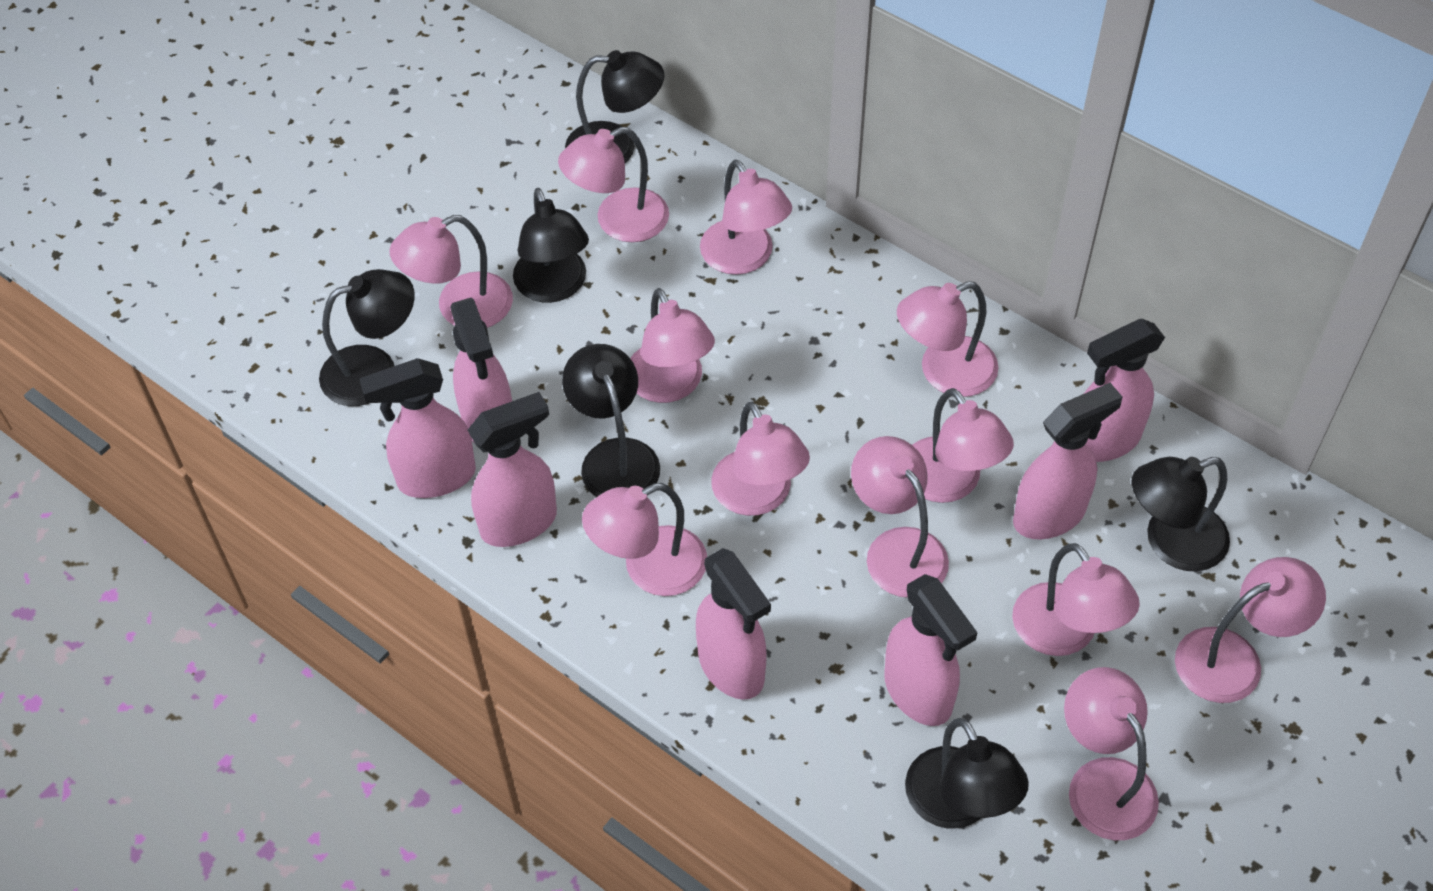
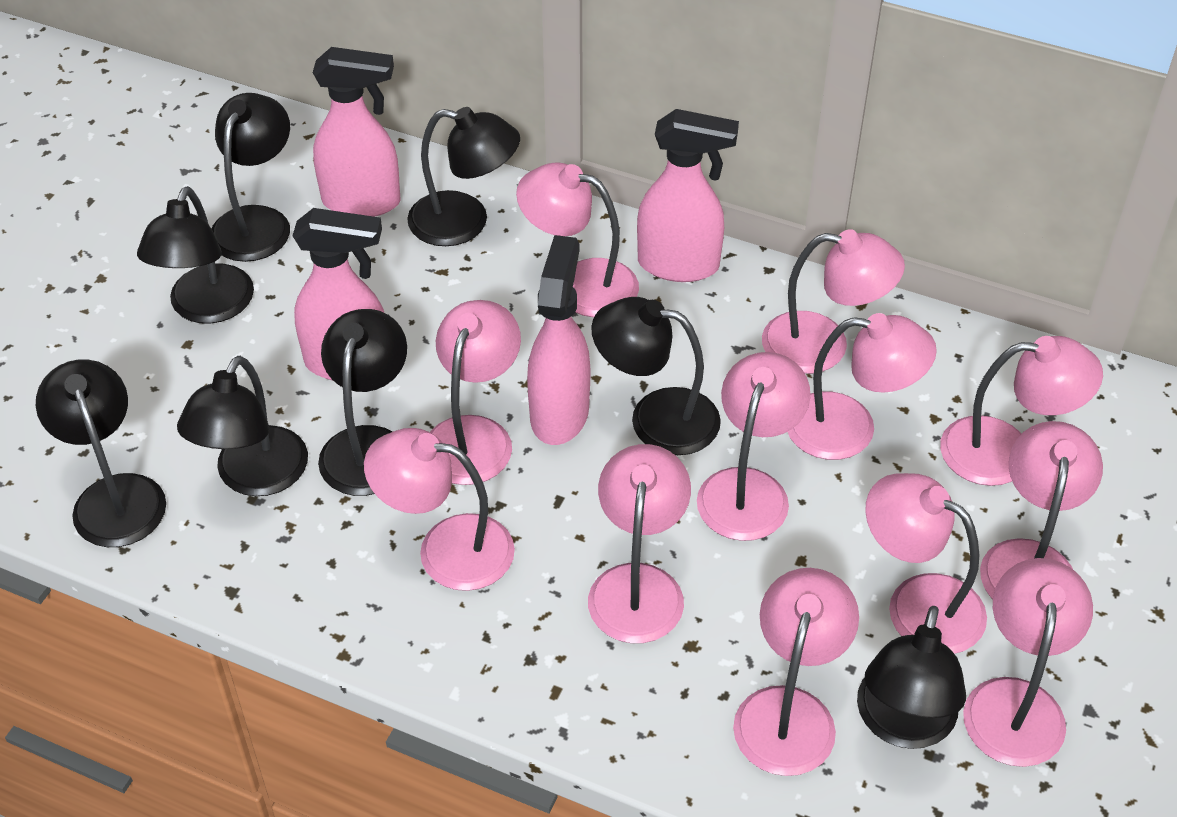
black lamp: [319,269,415,406] [513,188,589,303] [562,344,660,497] [565,50,664,163] [905,718,1029,829] [1132,457,1230,571] = 6 -> [36,359,166,547] [137,186,254,324] [177,356,308,496] [211,93,290,262] [318,309,407,496] [407,107,520,246] [591,297,721,455] [857,606,966,749] = 8
pink spray bottle: [359,358,476,498] [450,298,512,444] [468,392,557,547] [696,548,771,700] [884,574,978,726] [1013,383,1122,539] [1084,319,1165,462] = 7 -> [293,208,384,381] [313,47,401,217] [527,235,590,445] [637,109,739,282] = 4

